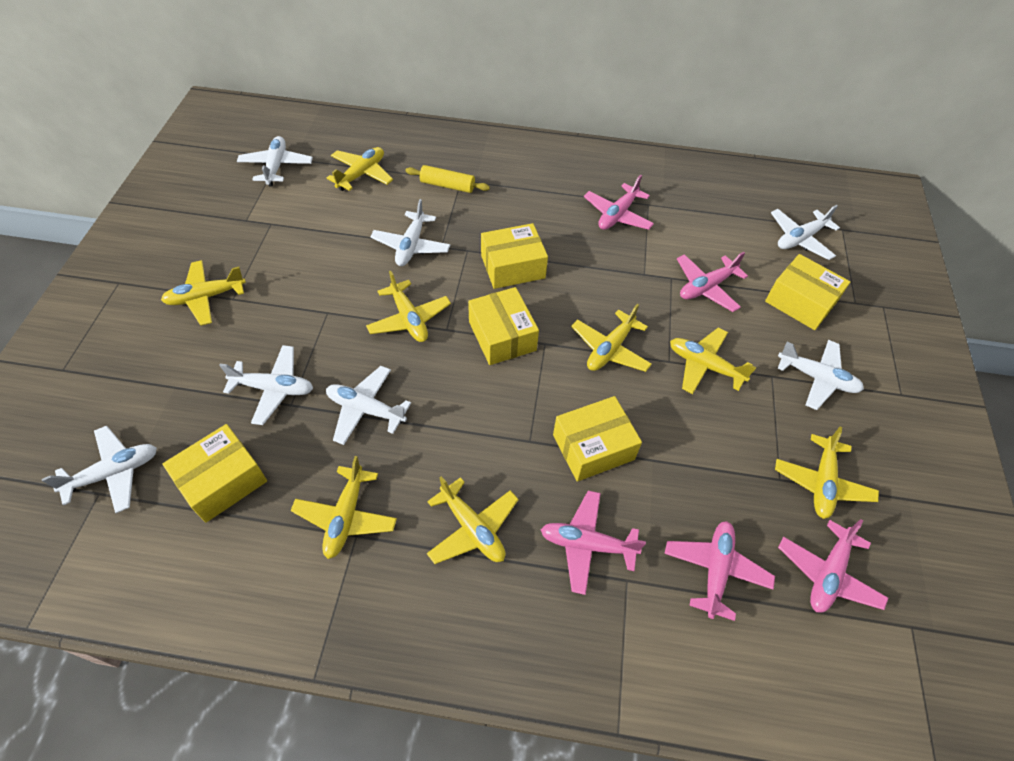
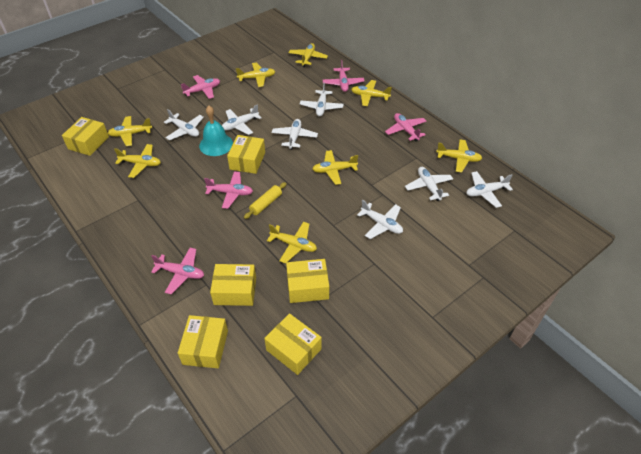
turquoise bell: none = 0 -> [199,106,233,156] = 1
yellow box: [163,424,267,523] [468,287,539,365] [481,223,548,289] [553,396,642,482] [765,254,850,330] = 5 -> [62,117,109,156] [178,315,228,368] [210,264,256,306] [227,135,265,174] [264,313,322,375] [286,259,329,303] = 6

